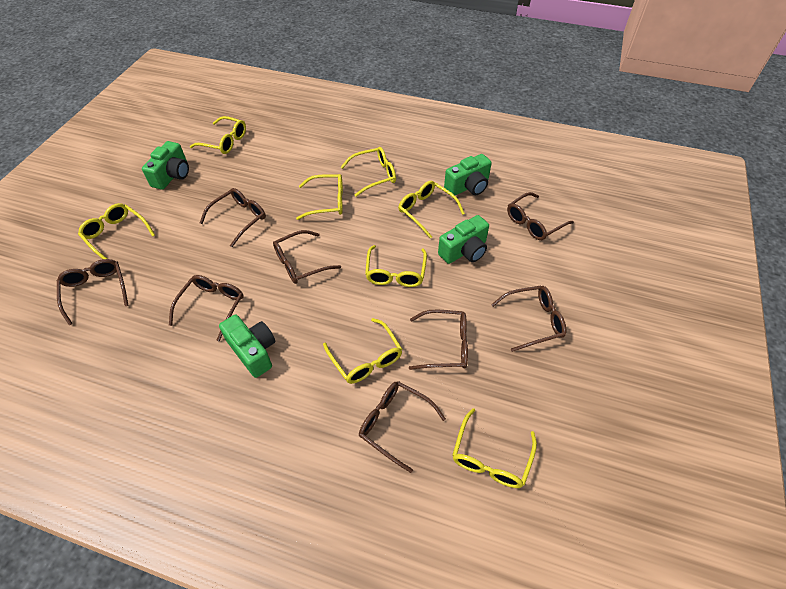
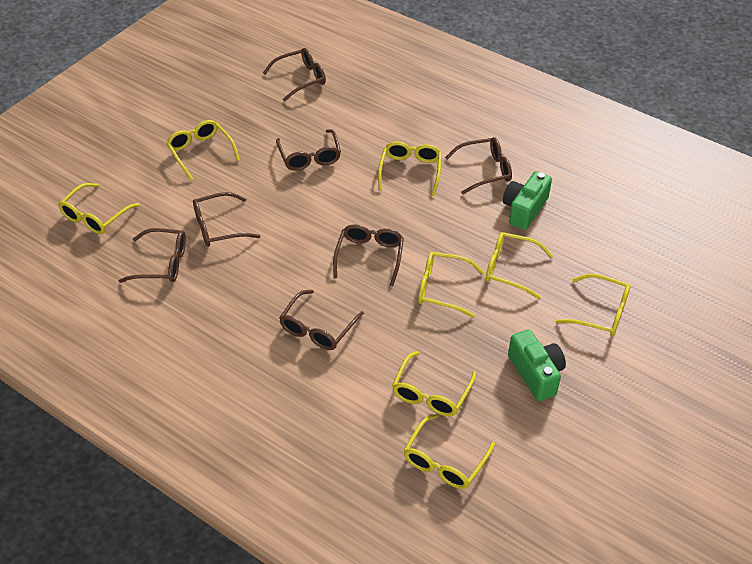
brown glasses: [57,259,129,325] [169,275,244,342] [200,188,266,247] [273,230,341,284] [359,381,446,473] [409,310,468,370] [491,286,566,352] [507,192,574,240] = 8 -> [119,228,186,283] [193,192,261,247] [263,48,326,101] [276,129,341,171] [279,290,364,350] [333,224,404,286] [445,137,512,194] = 7
green camera: [142,141,189,190] [219,314,275,378] [438,215,489,264] [444,154,492,195] = 4 -> [503,171,552,230] [508,329,566,401] = 2

